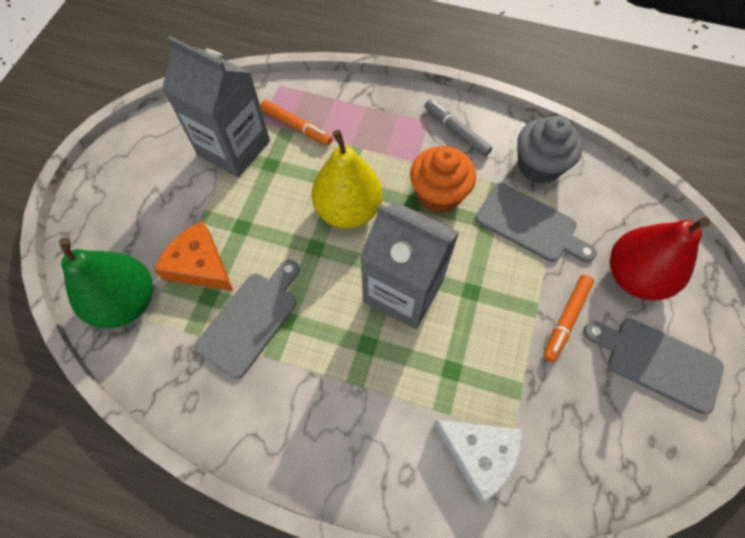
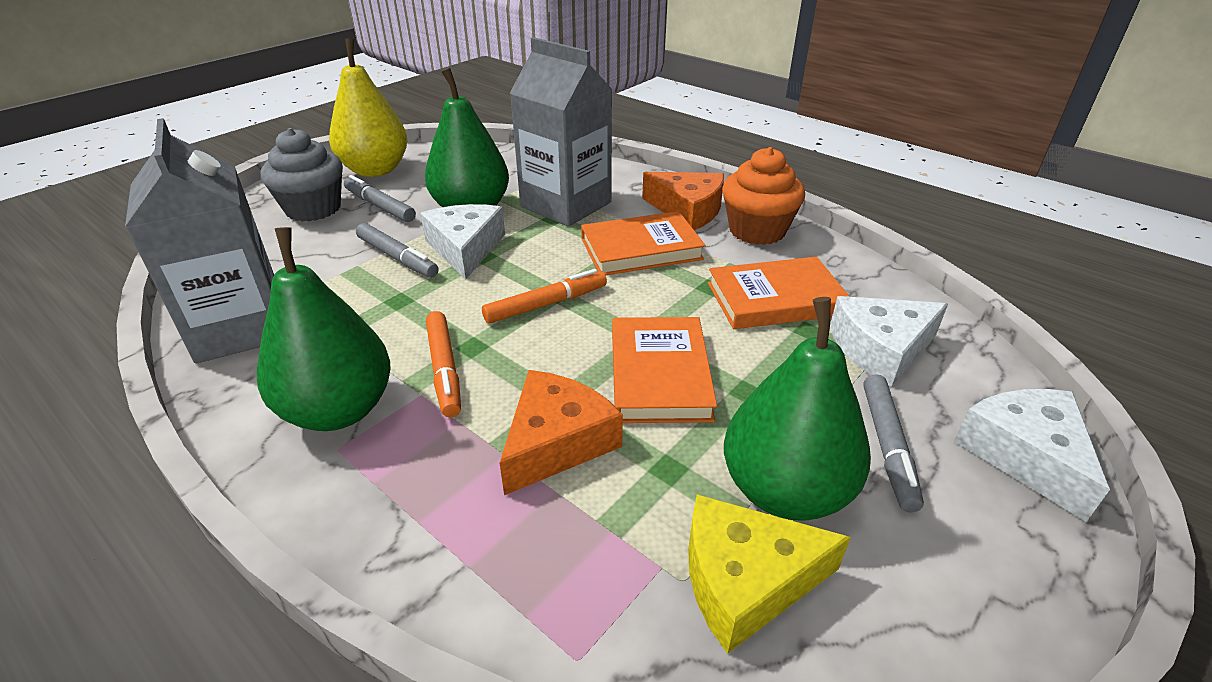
green pear: [59,238,153,328] = 1 -> [257,227,390,431] [425,68,509,207] [724,297,871,521] = 3
grey cutting board: [194,260,299,379] [476,183,597,262] [583,319,724,414] = 3 -> none = 0
grey marker: [424,100,492,157] = 1 -> [344,175,416,222] [356,223,438,278] [863,374,924,512] = 3
orange book: none = 0 -> [581,211,706,275] [612,317,717,423] [708,257,850,329] = 3
orange cheese: [154,221,234,291] = 1 -> [500,370,623,495] [642,172,724,230] = 2
red pear: [610,217,710,300] = 1 -> none = 0
white cheese: [433,420,523,502] = 1 -> [420,204,505,279] [830,296,948,387] [954,389,1110,522] = 3
yellow cheese: none = 0 -> [688,494,851,654] = 1

